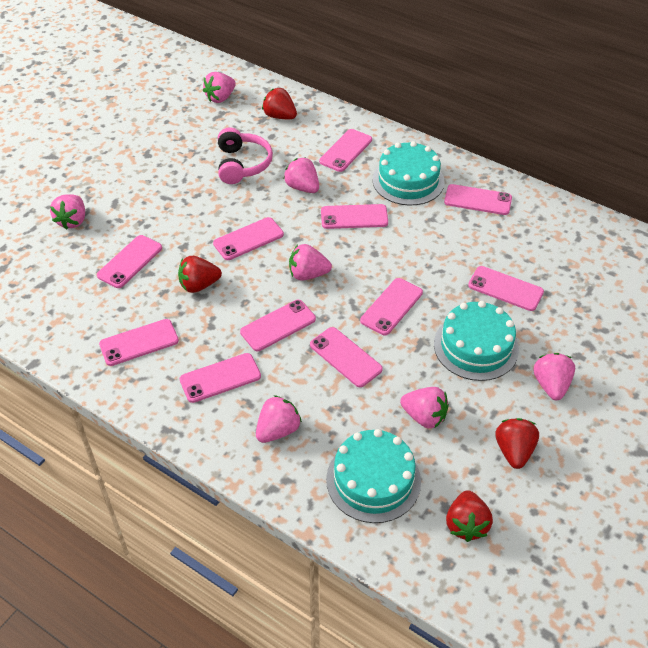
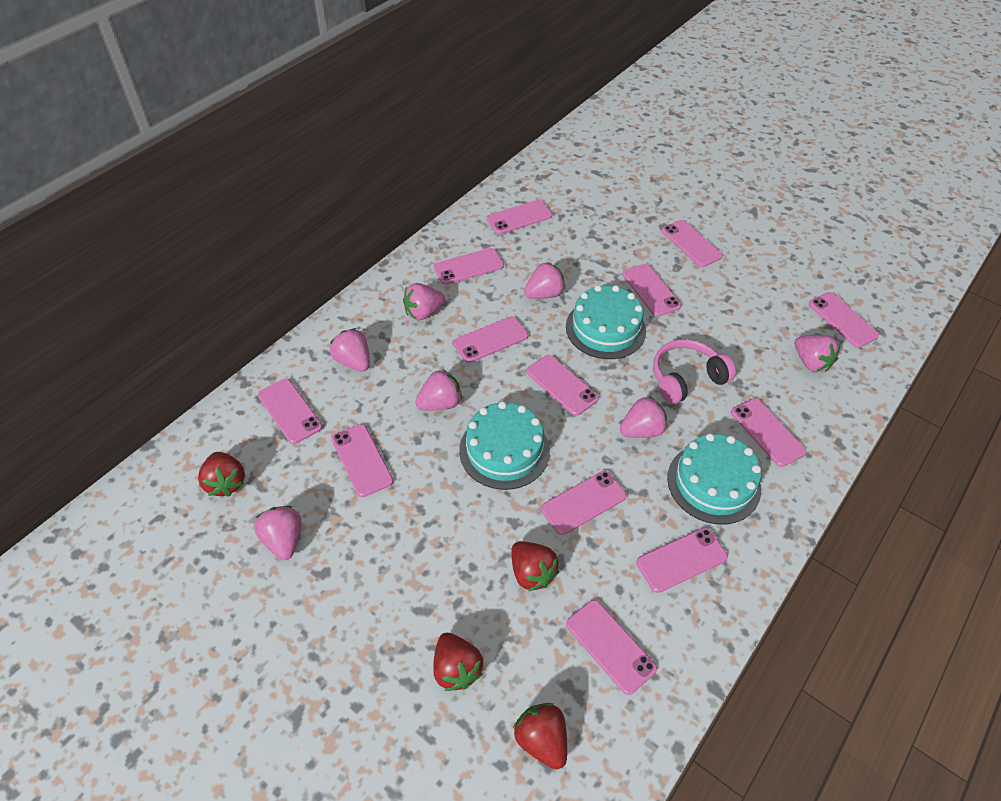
pink phone: [97,235,162,288] [99,319,179,366] [179,353,261,403] [213,217,284,260] [240,300,316,351] [310,327,383,387] [319,129,372,172] [321,204,388,229] [360,278,423,335] [444,184,512,215] [468,266,544,311] = 11 -> [258,379,322,444] [331,424,393,497] [433,248,504,285] [453,316,528,363] [486,200,552,234] [527,355,599,416] [541,471,627,535] [566,600,657,695] [623,264,681,317] [636,528,728,593] [662,220,723,267] [731,398,806,467] [809,292,879,348] = 13

